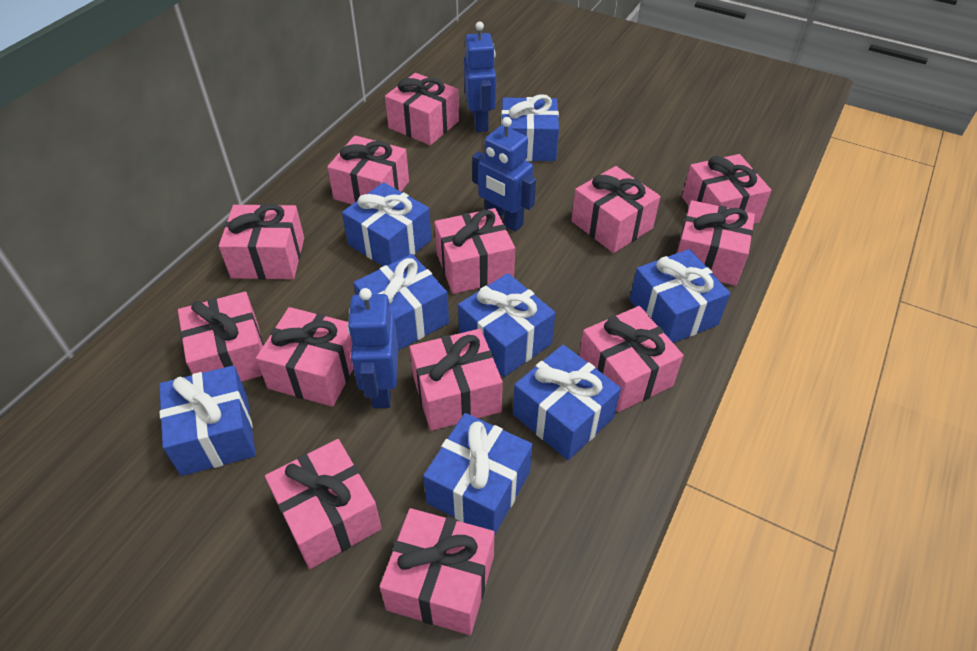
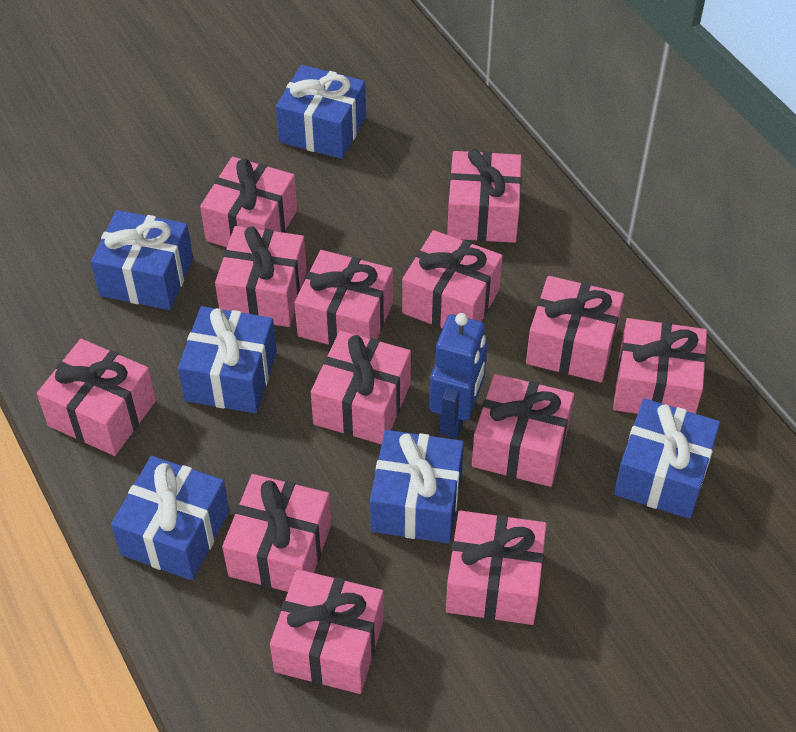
blue gift: [159,365,256,476] [342,182,432,266] [354,254,449,350] [423,413,533,536] [458,273,555,377] [501,94,559,161] [513,345,621,460] [630,249,730,343] = 8 -> [91,210,193,310] [111,456,230,580] [178,306,277,413] [276,65,366,159] [370,430,464,543] [614,398,720,519] = 6
blue robot: [347,288,398,409] [464,22,496,132] [472,117,536,232] = 3 -> [429,313,487,439] = 1

